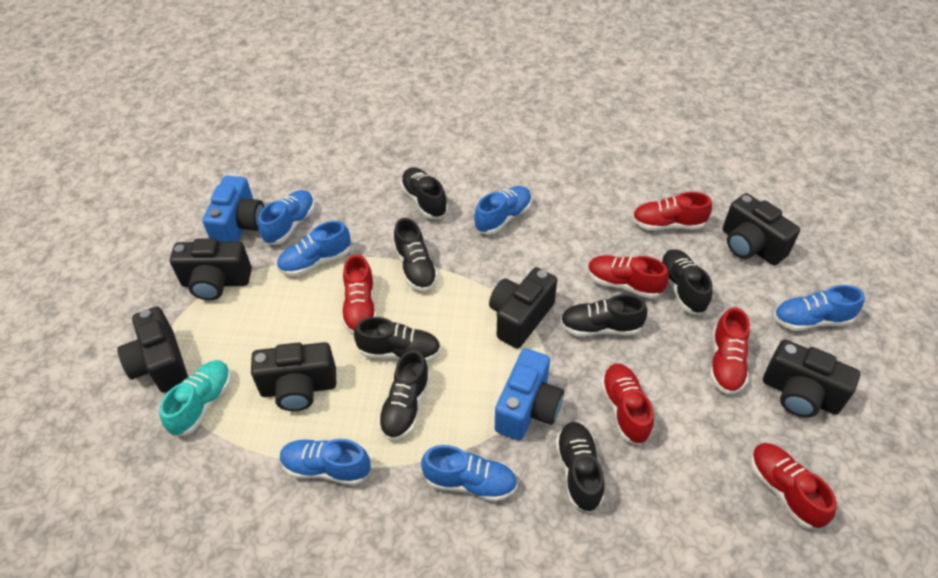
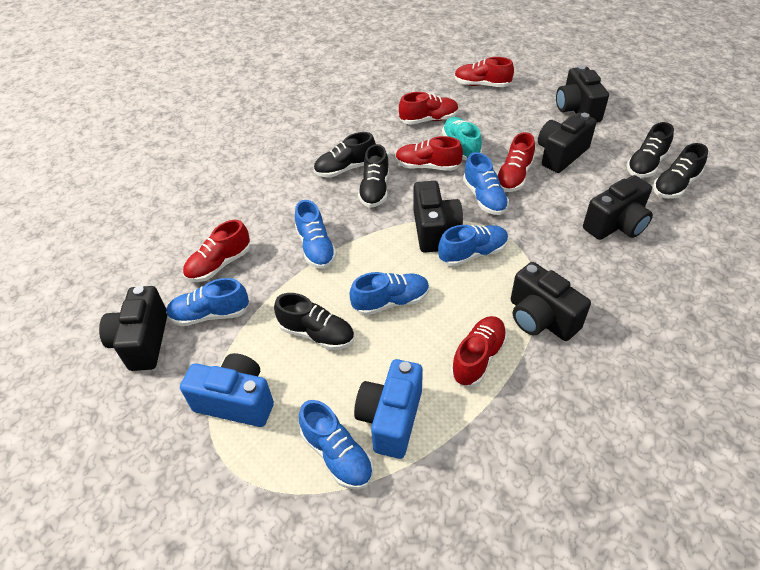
black shoe: [354,317,441,362] [378,350,430,440] [394,218,438,291] [400,167,448,219] [555,422,605,513] [560,294,648,337] [661,249,713,315] = 7 -> [274,293,354,350] [314,132,376,178] [358,144,389,208] [627,122,674,178] [653,143,708,199] = 5

